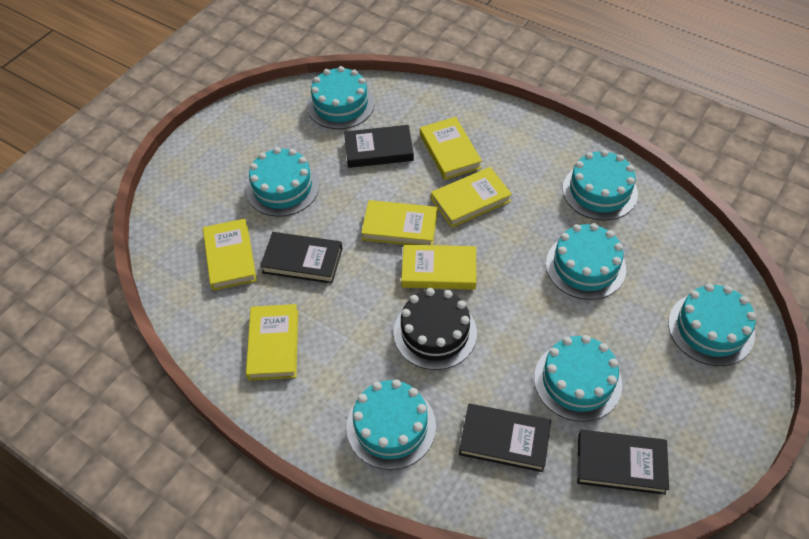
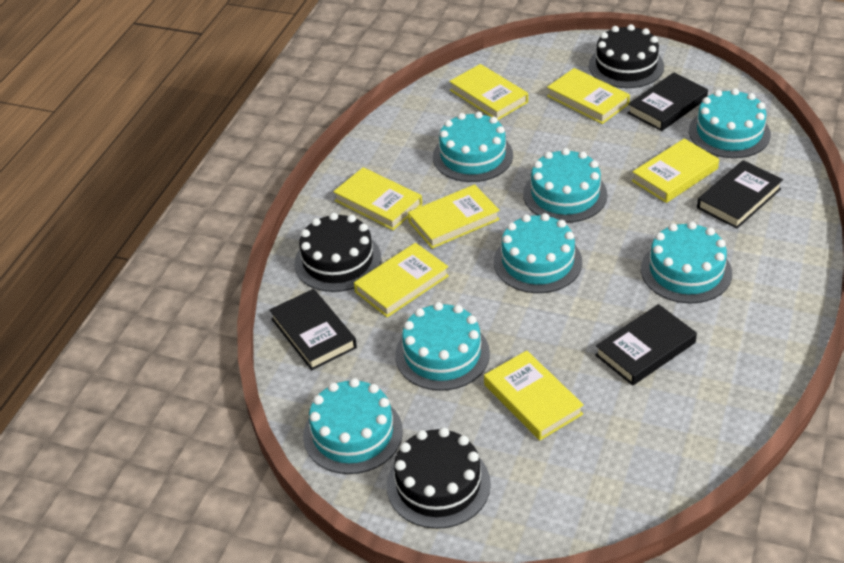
black cake: [394,288,477,370] = 1 -> [294,213,381,292] [387,427,491,529] [589,24,664,88] = 3
yellow book: [203,219,257,291] [246,304,298,381] [361,200,438,245] [401,245,476,290] [420,117,482,180] [431,167,512,228] = 6 -> [333,167,422,230] [354,243,449,317] [408,184,500,249] [449,64,528,120] [484,350,584,441] [547,68,630,124] [632,138,719,203] = 7

